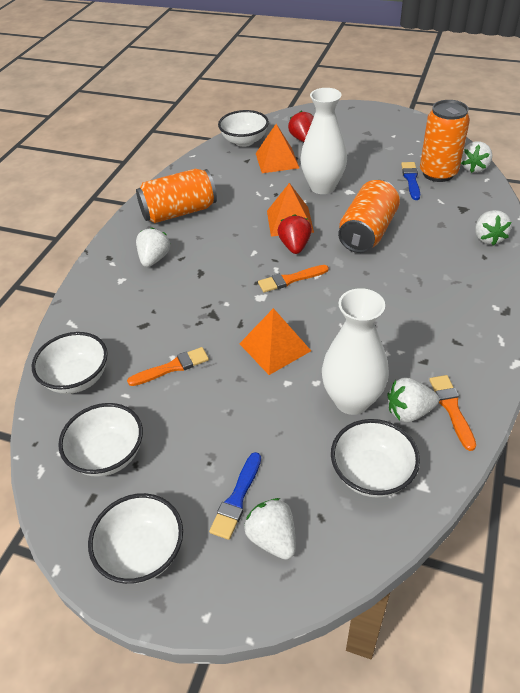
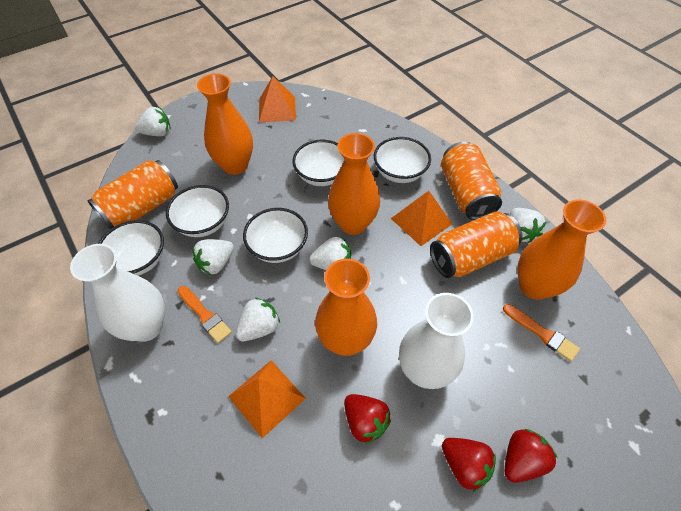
blue brush: [209,452,261,540] [401,162,420,200] = 2 -> none = 0
orange brush: [127,347,209,386] [258,265,329,292] [429,375,476,451] = 3 -> [178,286,232,343] [503,304,580,362] = 2
orange vase: none = 0 -> [197,74,253,175] [315,259,377,356] [328,133,380,235] [518,200,606,300] = 4
red strawberry: [278,214,312,254] [288,111,314,142] = 2 -> [344,394,391,445] [442,438,496,492] [504,429,557,483] = 3

